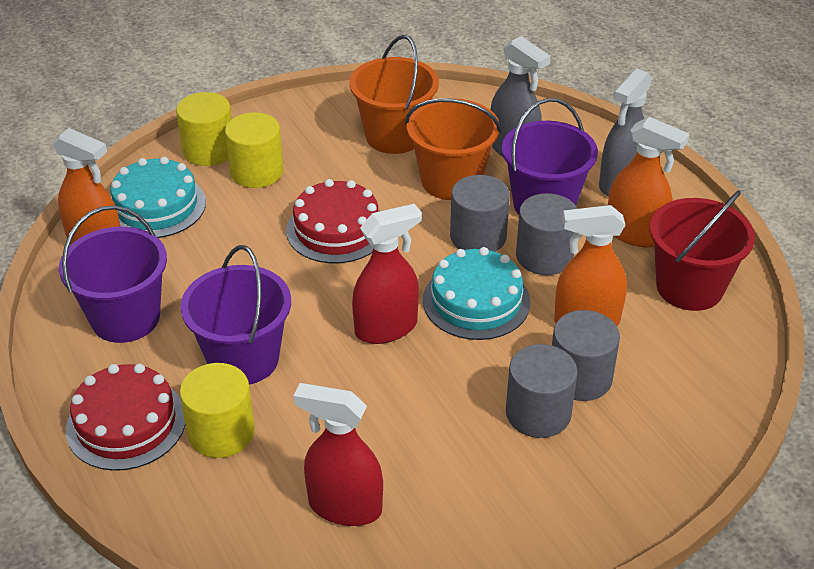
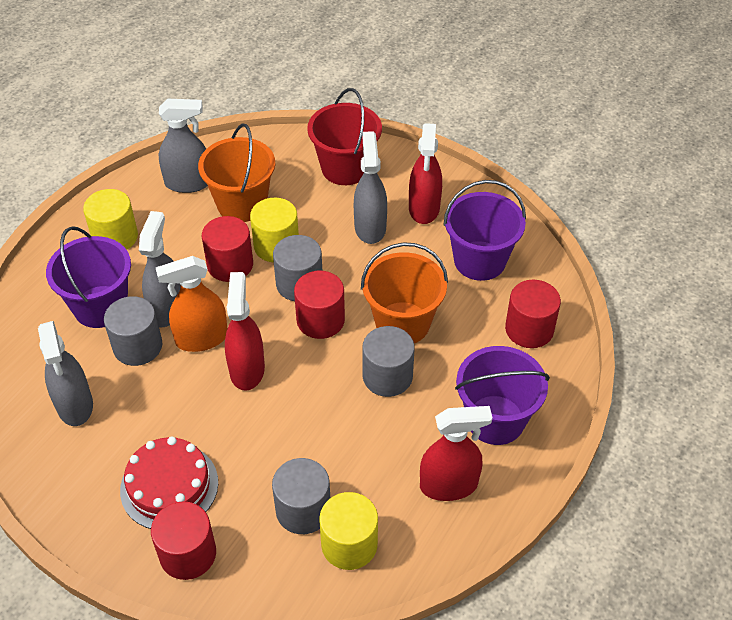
grey spray bottle: [490,36,551,157] [599,68,652,196] = 2 -> [38,321,93,426] [139,211,181,327] [159,99,208,193] [354,131,387,244] = 4
orange spray bottle: [52,128,121,245] [554,205,627,326] [608,117,689,247] = 3 -> [156,256,227,352] = 1
red cake: [66,364,185,471] [286,179,380,263] = 2 -> [120,437,218,529] = 1
red cylinder: none = 0 -> [151,501,216,580] [202,216,253,282] [294,271,345,339] [505,280,561,348] = 4
red spray bottle: [293,383,383,526] [352,204,422,344] = 2 -> [225,272,265,391] [409,123,442,224] [420,406,493,501] = 3
turquoise cake: [110,157,206,238] [423,247,530,340] = 2 -> none = 0

